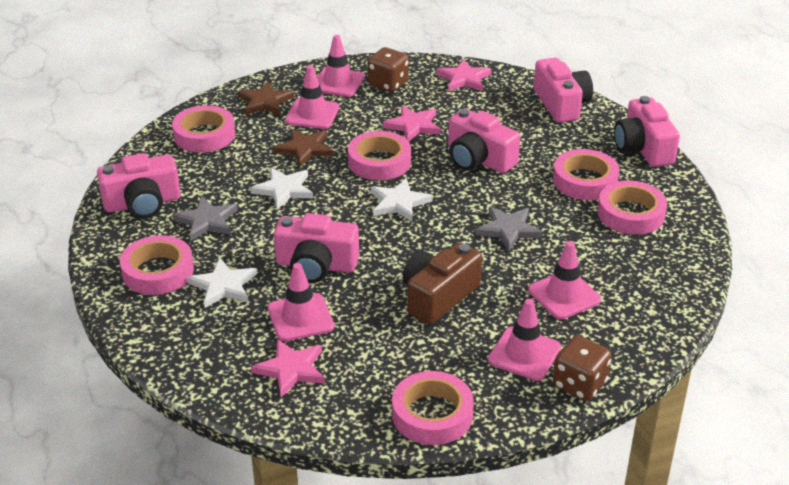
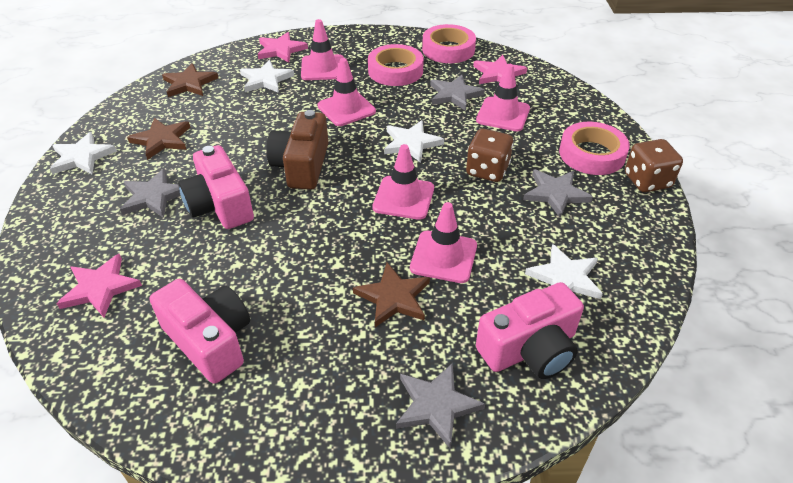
brown star: [238,81,295,115] [273,129,333,167] = 2 -> [127,118,190,160] [162,63,218,97] [353,263,430,327] = 3
grey star: [172,196,238,241] [476,207,542,251] = 2 -> [120,169,181,218] [396,363,485,449] [430,75,485,111] [523,170,593,218] = 4
pink camera: [97,153,181,218] [274,213,359,283] [448,109,520,173] [534,58,593,123] [614,96,680,167] = 5 -> [150,279,250,384] [178,145,254,229] [476,282,584,379] = 3
pink tape: [120,235,194,295] [172,105,235,152] [348,131,411,180] [392,371,474,445] [553,149,620,200] [597,180,667,235] = 6 -> [368,44,424,86] [422,24,476,63] [559,122,630,175] = 3
white star: [187,258,257,308] [251,167,313,210] [371,178,433,221] = 3 -> [50,132,117,174] [240,60,294,93] [384,120,444,163] [525,244,603,299] = 4

